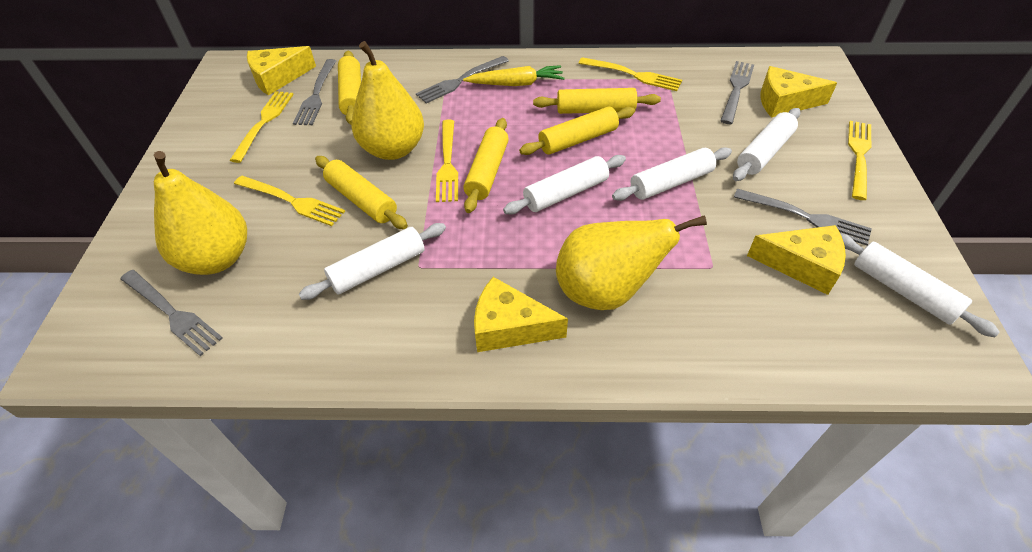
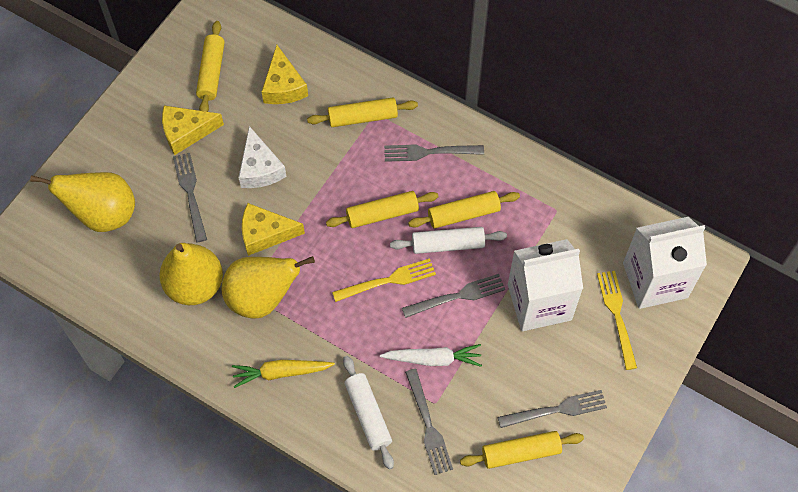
white carrot: none = 0 -> [380,344,482,367] = 1
white carton: none = 0 -> [508,239,583,331] [623,217,707,309] = 2
white cheese: none = 0 -> [238,126,287,188] = 1
white rolling pin: [299,223,446,300] [503,155,626,214] [612,147,732,201] [733,108,800,181] [840,233,1000,337] = 5 -> [343,356,394,470] [390,227,507,254] = 2
yellow cheese: [247,46,316,95] [474,277,568,352] [747,225,846,295] [761,66,837,118] = 4 -> [162,106,224,155] [242,203,305,256] [262,45,308,104] = 3
yellow fork: [229,91,294,163] [234,176,345,226] [436,119,458,202] [578,57,682,91] [848,121,871,200] = 5 -> [332,258,436,302] [597,271,637,370] = 2

